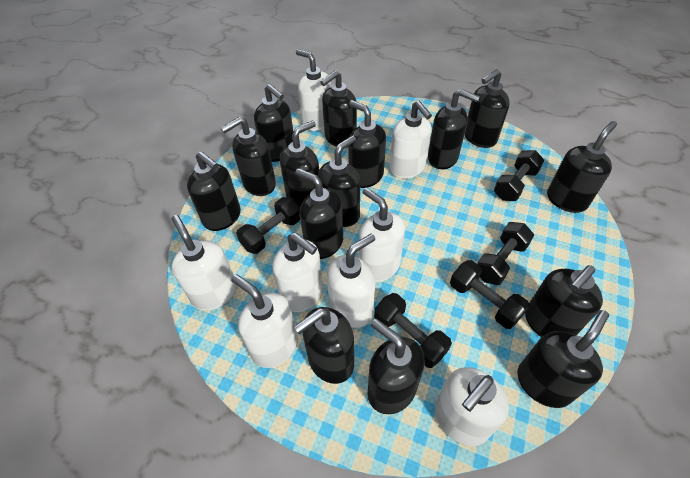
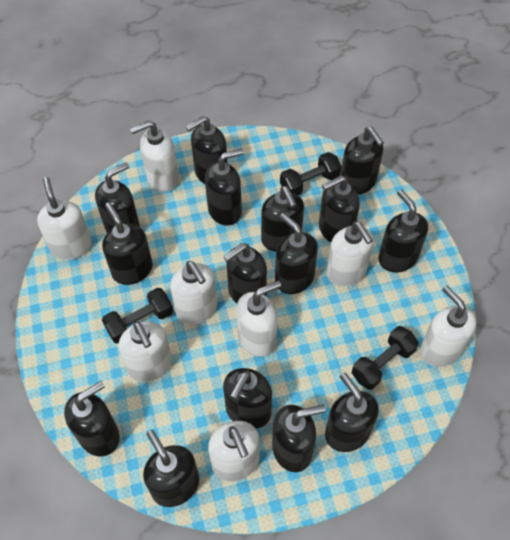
black dumbbell: [236,197,300,254] [374,293,452,368] [450,260,530,329] [477,222,534,285] [494,150,544,201] = 5 -> [102,288,173,343] [280,152,342,195] [352,326,419,390] = 3

